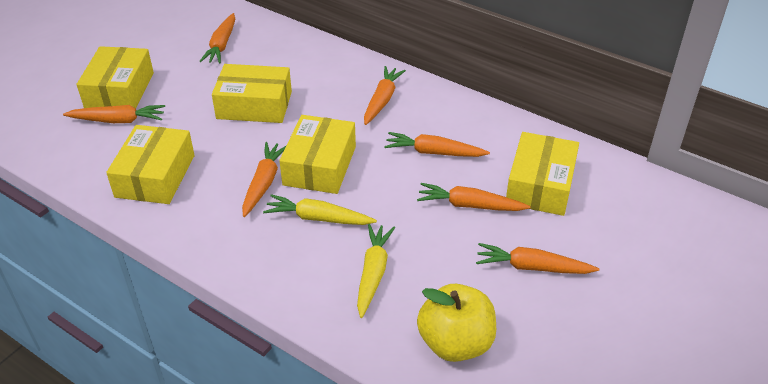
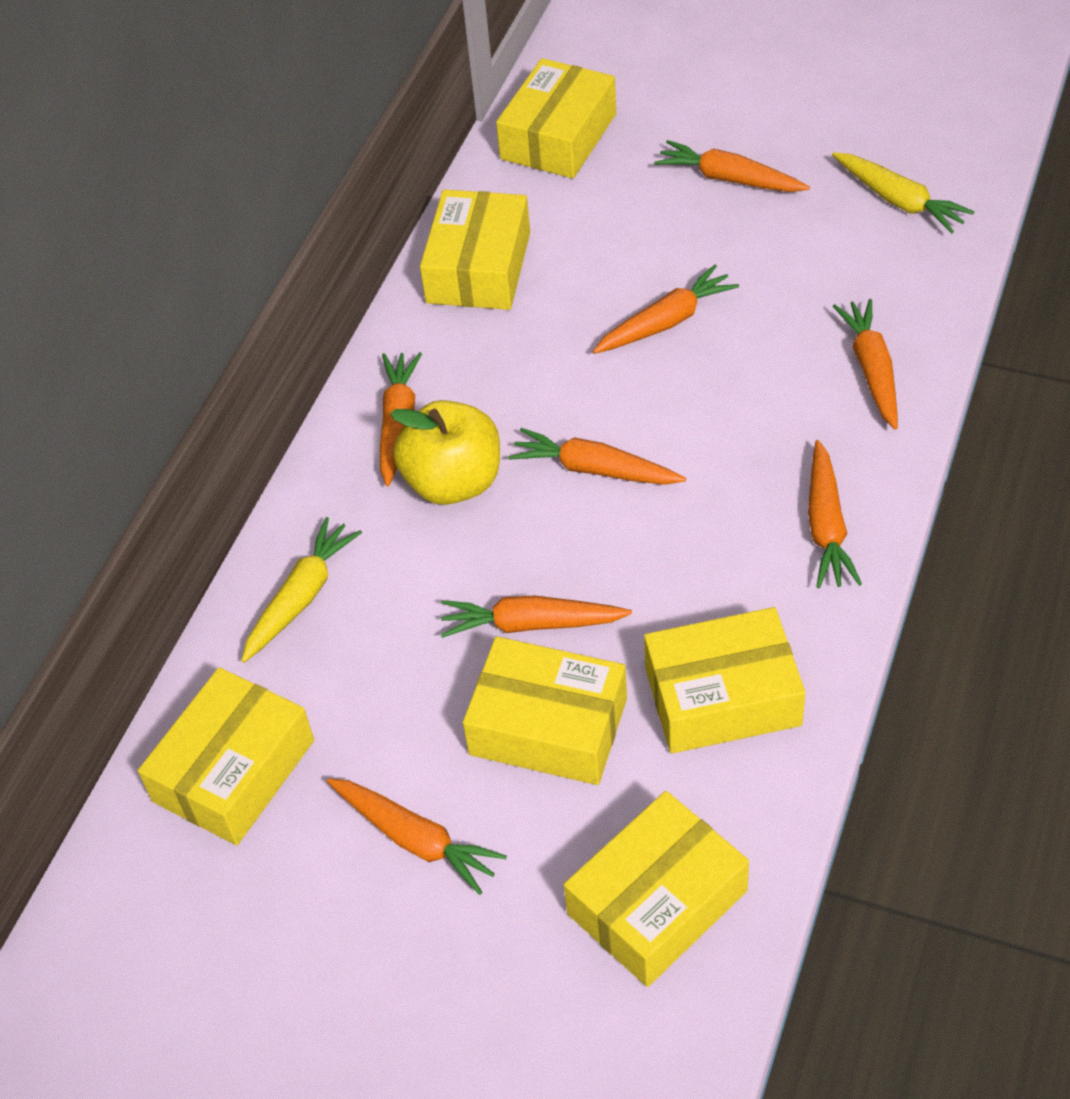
orange carrot: [63,105,165,123] [199,13,235,64] [242,142,286,217] [364,66,406,125] [384,132,490,157] [417,183,531,211] [476,243,599,274] = 7 -> [327,778,507,895] [380,352,422,487] [441,596,632,638] [508,428,686,485] [593,265,739,354] [654,140,810,192] [808,440,862,588] [833,299,898,430] = 8
yellow box: [77,46,154,108] [106,125,194,204] [212,64,292,123] [279,115,356,194] [506,132,579,216] = 5 -> [138,667,314,845] [420,189,530,310] [463,637,627,785] [496,58,616,178] [564,791,749,987] [644,607,805,754] = 6

